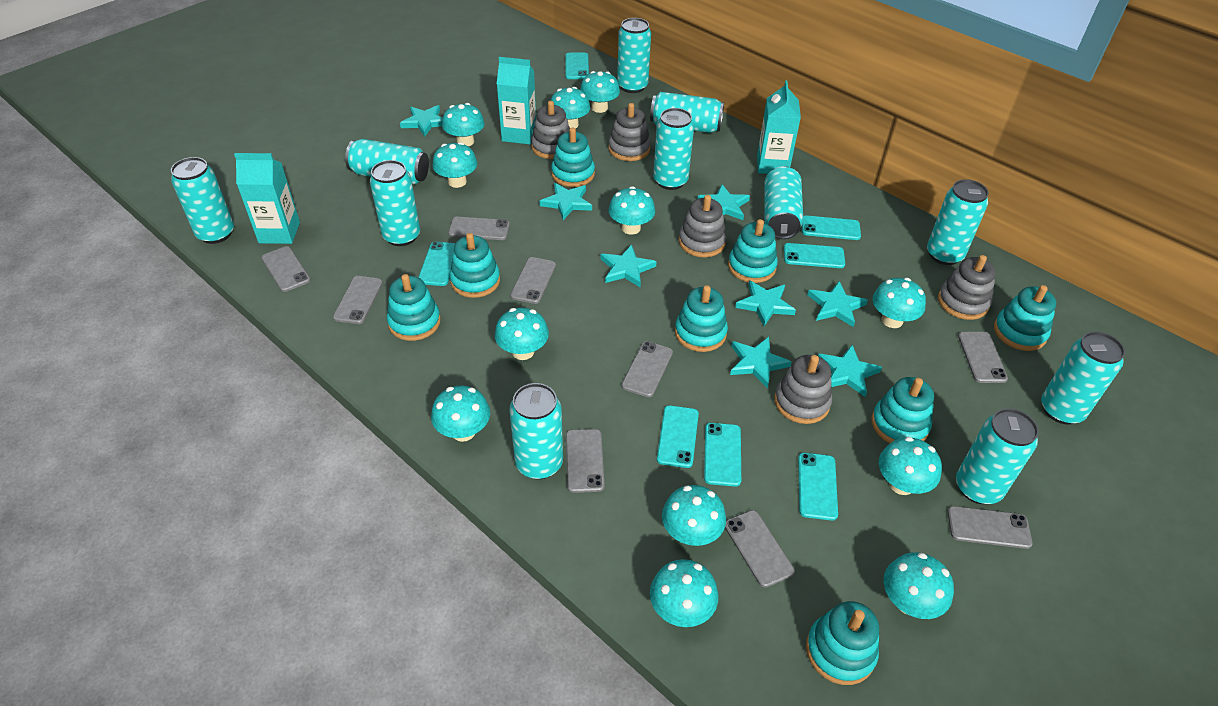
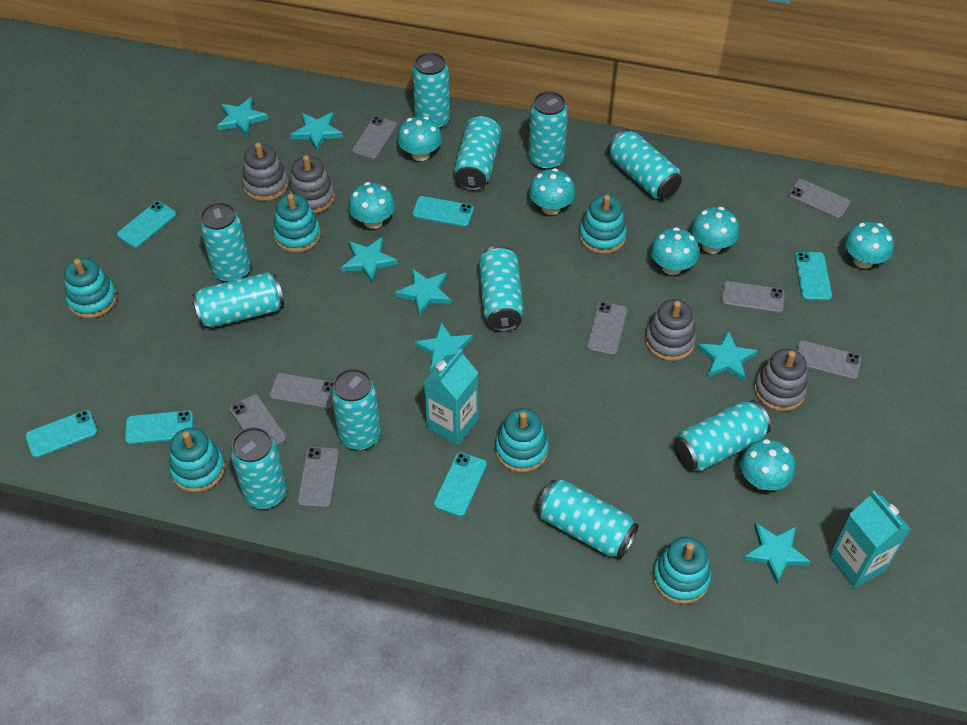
grey phone: [261,246,311,292] [333,276,383,324] [448,217,510,240] [510,257,556,304] [566,429,605,493] [621,341,673,397] [725,510,795,588] [947,506,1033,549] [958,332,1008,383] = 9 -> [230,394,286,446] [269,373,333,409] [297,447,339,508] [352,116,397,159] [587,302,627,356] [721,281,785,313] [788,179,851,219] [796,340,861,380] = 8
grey stacking toy: [531,101,570,159] [608,103,651,161] [679,195,727,257] [774,355,832,424] [938,255,996,320] = 5 -> [242,143,289,201] [288,155,335,213] [645,299,696,361] [754,349,808,411] = 4
turquoise carton: [234,153,300,244] [497,57,536,144] [757,80,801,174] = 3 -> [424,349,478,446] [829,491,910,588] = 2
turquoise mushroom: [431,386,490,442] [432,142,477,188] [442,103,485,146] [495,308,549,360] [551,87,590,129] [580,71,620,113] [608,186,655,235] [650,559,718,627] [662,485,726,546] [873,278,926,328] [879,437,942,495] [884,552,954,619] = 12 -> [348,182,395,229] [397,116,442,161] [529,168,575,215] [650,227,699,275] [691,207,739,254] [740,439,795,490] [845,222,894,269] = 7
turquoise phone: [418,242,455,286] [566,53,589,79] [657,405,699,468] [704,423,741,487] [784,243,845,268] [798,453,838,521] [802,215,861,240] = 7 -> [25,410,98,458] [117,201,176,248] [125,410,193,444] [412,196,474,227] [434,452,487,517] [795,252,832,300] = 6
turquoise stacking toy: [387,274,441,341] [450,233,500,298] [551,127,595,187] [675,285,728,352] [728,219,778,283] [806,601,879,685] [871,377,934,443] [994,285,1056,351] = 8 -> [64,258,117,318] [169,428,225,492] [273,194,321,253] [495,408,549,472] [579,195,627,254] [652,537,711,604] = 6
turquoise star: [400,105,443,136] [539,183,592,220] [600,245,657,288] [697,184,750,220] [730,337,792,388] [735,280,796,326] [807,281,868,327] [818,345,882,397] = 8 -> [217,97,268,137] [291,112,343,151] [341,237,398,283] [395,268,451,316] [415,322,473,373] [697,330,758,382] [743,523,811,584] = 7

